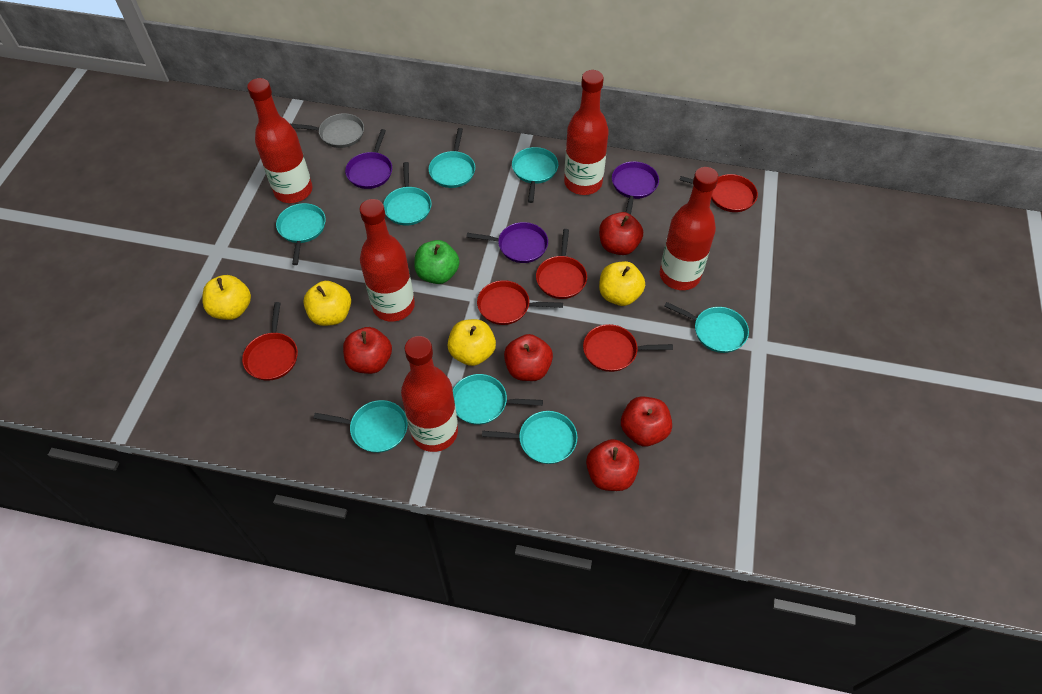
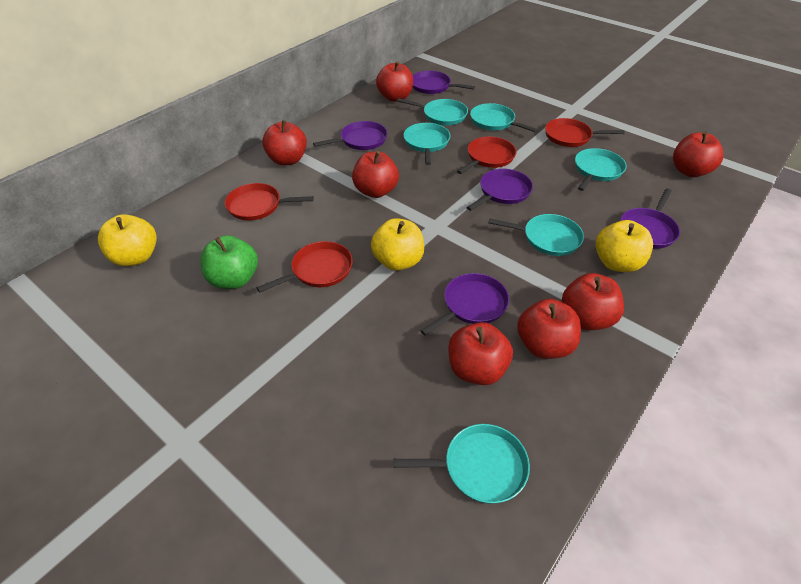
grey pan: [290,113,364,148] = 1 -> none = 0
purple pan: [345,129,392,189] [466,222,548,263] [612,161,659,215] = 3 -> [313,121,388,150] [412,71,475,94] [420,273,509,336] [466,169,533,211] [620,189,680,249] = 5
red apple: [343,327,392,374] [504,334,553,381] [586,439,639,491] [599,212,643,255] [621,397,672,446] = 5 -> [262,120,307,166] [352,151,399,198] [376,61,413,102] [448,322,513,385] [517,299,581,359] [561,273,624,330] [673,131,723,177] = 7
red bottle: [247,78,312,203] [359,199,415,321] [401,336,458,452] [564,70,609,195] [660,167,719,290] = 5 -> none = 0
red pan: [242,302,298,381] [477,280,563,325] [536,229,587,299] [583,324,673,372] [680,174,758,212] = 5 -> [225,183,314,221] [257,241,353,293] [457,137,517,174] [545,118,625,147] = 4
turquoise pan: [276,203,326,265] [314,400,408,453] [383,162,432,226] [429,128,475,188] [453,374,543,425] [482,411,578,464] [512,147,558,203] [664,302,749,353] = 8 -> [393,424,530,504] [397,98,468,125] [403,123,450,165] [470,103,538,132] [489,214,584,256] [575,148,627,191] = 6
yellow apple: [202,275,251,320] [303,281,351,326] [447,319,496,366] [599,261,645,306] = 4 -> [98,214,157,266] [371,218,424,271] [596,220,653,272] = 3

